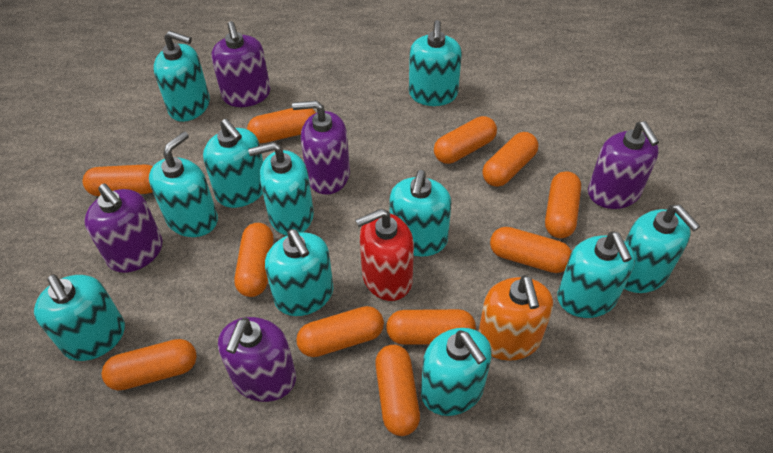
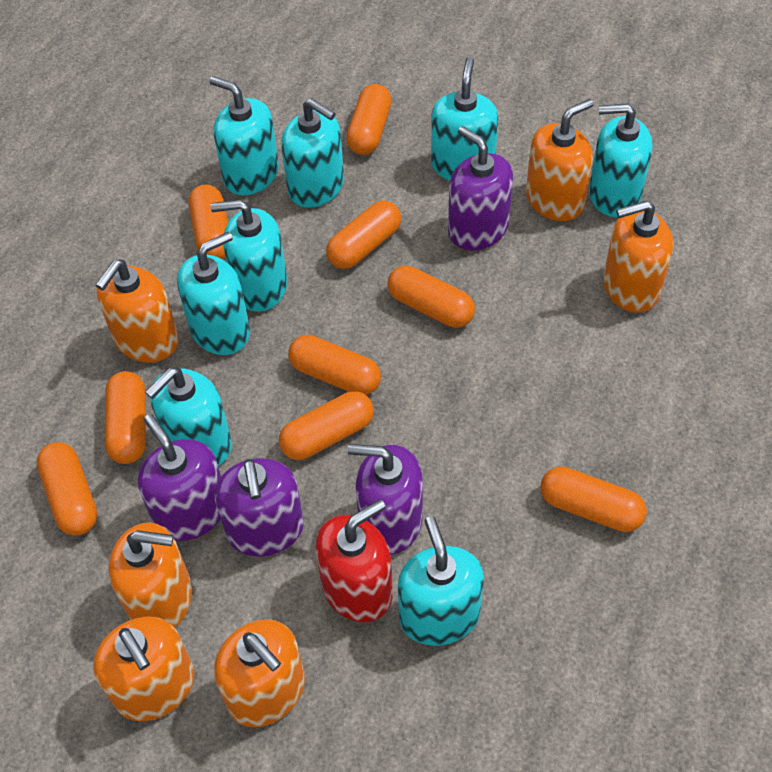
orange capsule: [82,164,153,196] [102,339,197,391] [235,223,273,297] [247,108,316,143] [296,306,384,357] [375,345,420,436] [386,309,476,345] [434,116,497,164] [482,132,538,187] [490,227,572,273] [545,171,581,238] = 11 -> [36,442,97,536] [105,371,146,464] [189,185,228,259] [279,391,374,460] [288,335,381,395] [326,200,401,269] [346,84,392,155] [387,266,475,328] [540,467,647,532] = 9
orange soap dispenser: [478,275,553,361] = 1 -> [93,616,195,721] [96,260,179,362] [108,523,192,628] [214,619,305,727] [526,99,594,221] [603,200,673,313] = 6
purple soap dispenser: [84,184,163,273] [211,21,270,107] [218,317,296,402] [292,100,350,195] [588,121,659,209] = 5 -> [138,414,221,541] [215,458,304,556] [348,444,423,555] [448,126,513,250] = 4
turquoise soap dispenser: [34,274,125,361] [149,131,218,237] [153,31,210,122] [203,119,263,208] [248,142,314,236] [265,229,333,316] [389,170,451,257] [409,20,462,106] [421,328,492,416] [557,231,635,318] [624,205,700,293] = 11 -> [145,367,232,466] [177,232,250,355] [209,76,279,195] [211,200,287,312] [281,98,344,208] [398,516,484,646] [431,57,498,180] [589,104,653,217] = 8

